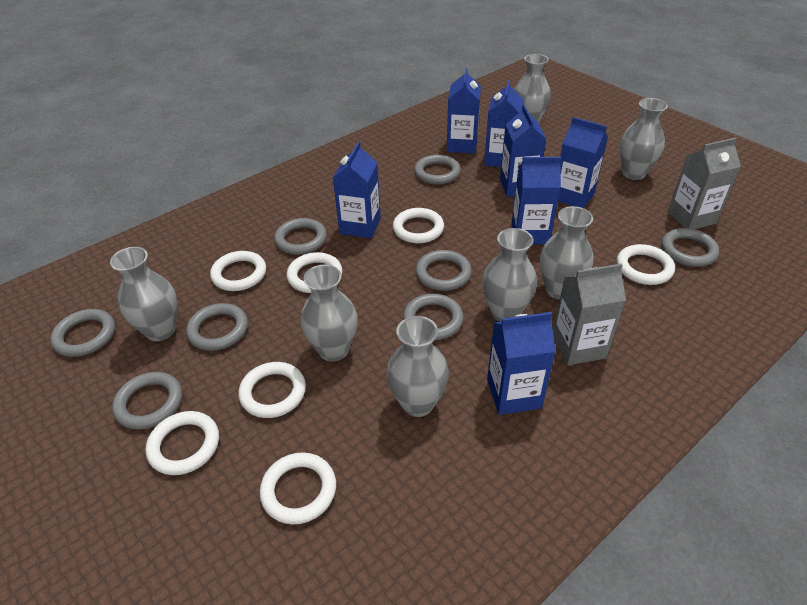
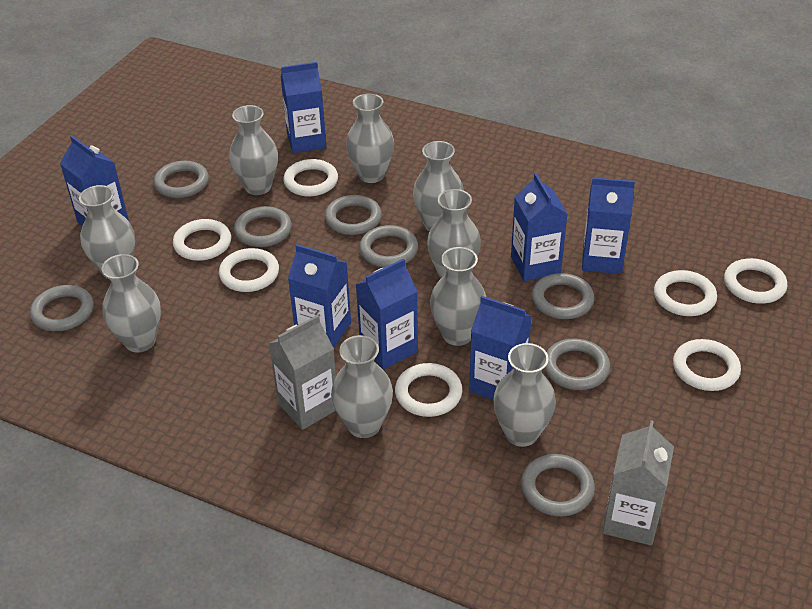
grey vase: [110,247,177,341] [300,264,358,362] [387,316,449,417] [482,228,537,321] [514,54,551,123] [540,206,593,300] [620,98,668,180] = 7 -> [79,185,135,279] [101,254,161,352] [229,105,278,195] [331,335,393,438] [346,94,394,183] [413,141,464,232] [427,189,481,279] [430,247,486,346] [493,343,556,447] = 9

